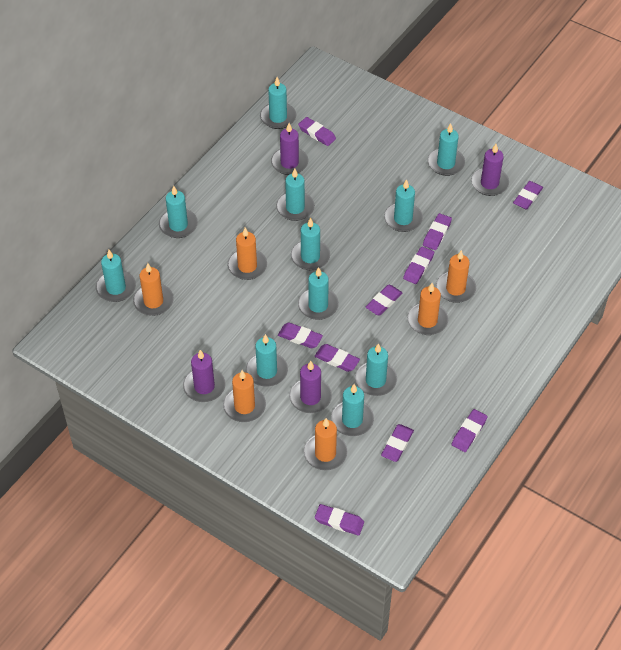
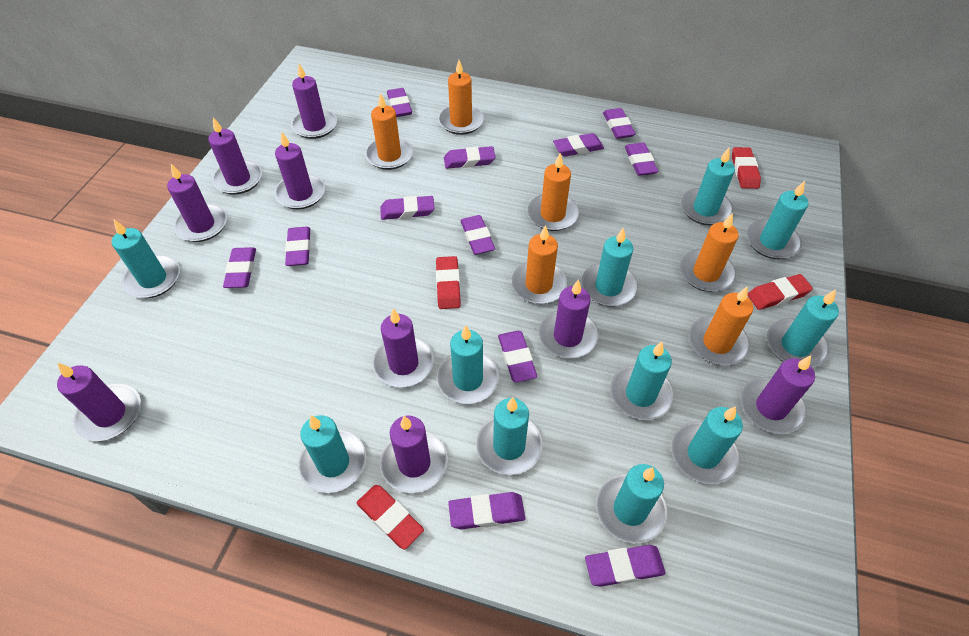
purple candle: [183,350,225,402] [271,123,308,175] [289,361,332,413] [471,144,509,196] = 4 -> [57,363,141,441] [167,164,227,242] [208,117,262,195] [274,132,325,209] [291,64,337,139] [372,309,434,388] [380,415,448,493] [539,279,598,358] [740,356,815,434] = 9
purple eraser: [278,323,323,348] [298,117,336,146] [315,344,360,372] [315,504,364,536] [366,285,402,316] [381,424,414,462] [403,246,434,284] [423,213,452,250] [451,409,487,452] [513,181,543,210] = 10 -> [223,247,256,288] [285,227,311,266] [380,196,434,220] [387,88,412,117] [444,146,496,169] [448,492,525,530] [461,215,495,255] [498,331,537,382] [553,133,604,157] [585,545,666,587] [603,108,636,139] [625,143,658,176] = 12
red eraser: none = 0 -> [357,485,424,550] [436,256,461,309] [732,147,761,189] [747,274,813,310] = 4

